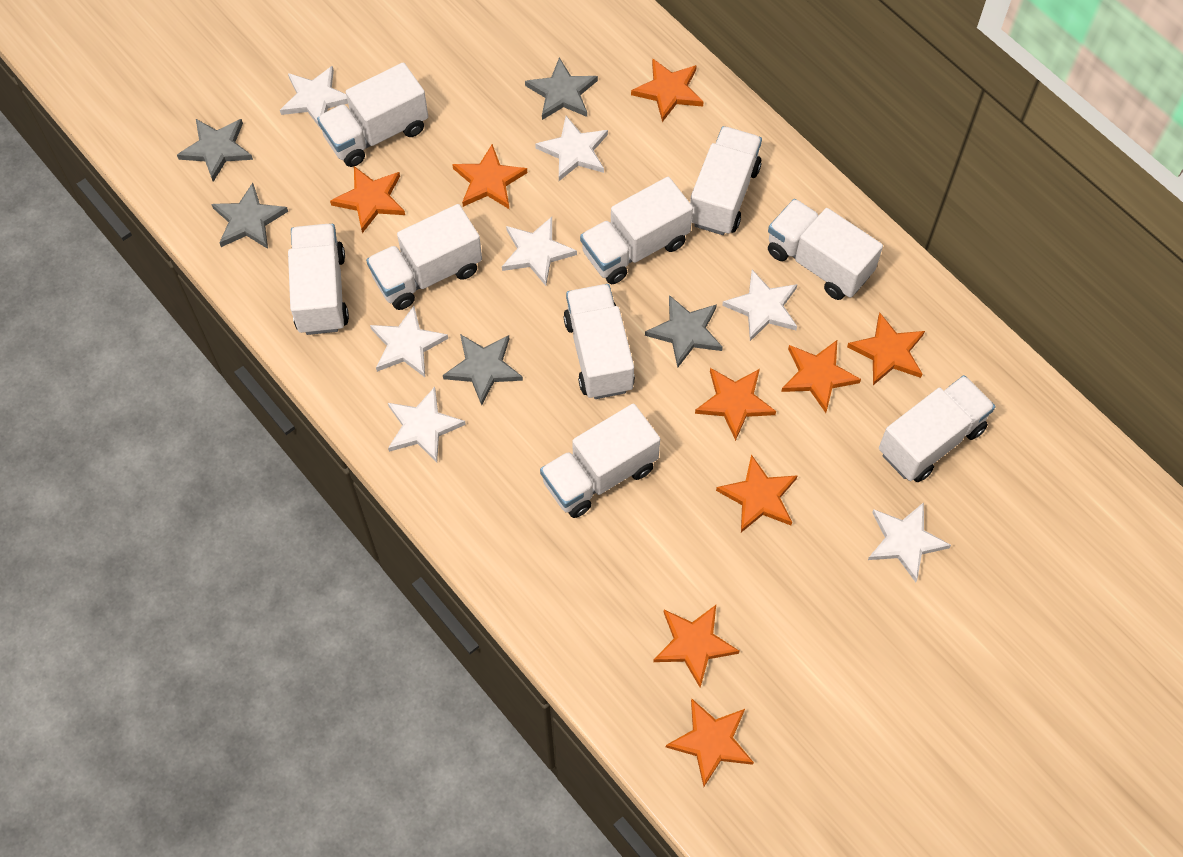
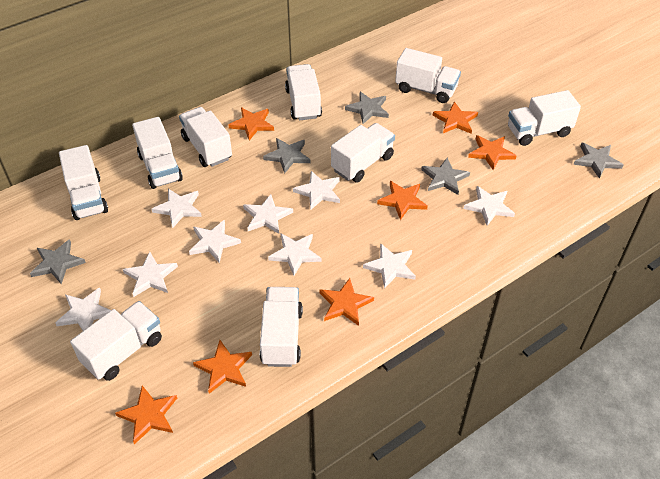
orange star: [330,166,405,233] [452,144,527,209] [631,58,703,122] [653,605,739,687] [666,699,754,787] [695,368,776,441] [716,454,798,532] [781,340,861,413] [847,313,925,385] = 9 -> [115,386,177,445] [193,340,252,394] [228,107,274,140] [320,278,374,326] [377,181,428,220] [433,102,478,134] [468,135,517,170] = 7
white star: [280,65,348,129] [370,306,448,377] [388,387,466,463] [502,217,577,286] [535,116,608,181] [722,270,797,341] [868,502,951,582] = 7 -> [55,287,111,331] [123,252,178,297] [152,189,202,228] [189,220,241,263] [243,194,293,234] [268,234,322,276] [293,171,340,210] [363,243,416,289] [464,186,515,226] = 9

